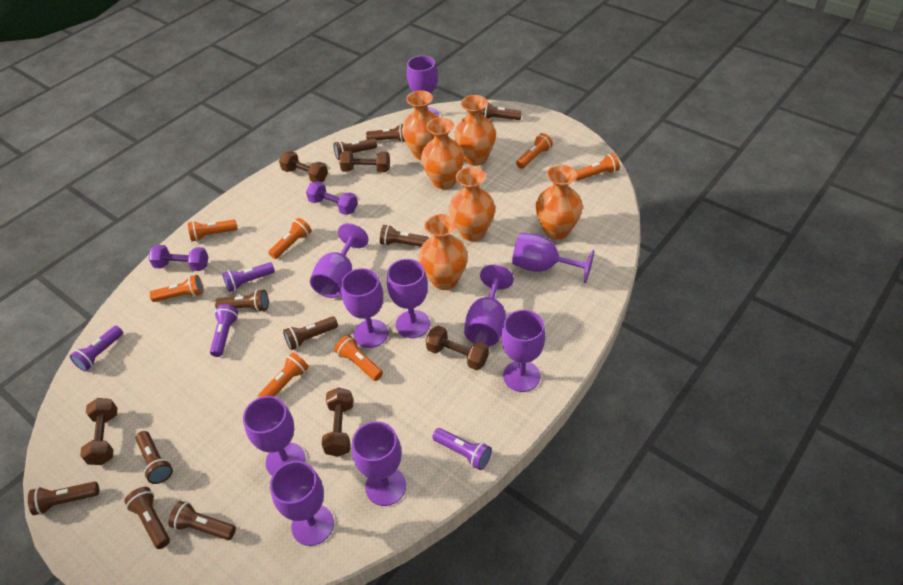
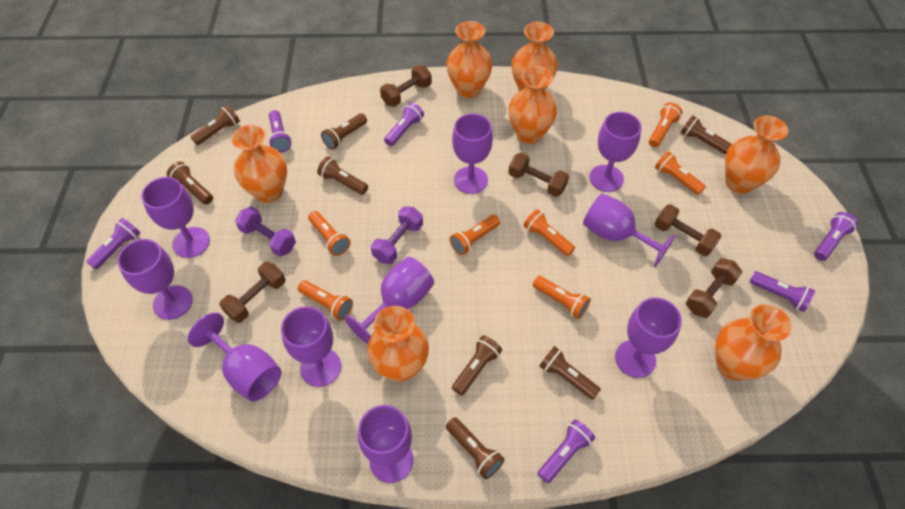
brown flashlight: [28,481,99,515] [124,487,170,549] [135,431,173,484] [168,501,236,540] [215,289,269,312] [283,316,338,350] [333,138,377,160] [366,124,405,142] [380,225,429,247] [481,103,522,120] = 10 -> [167,162,213,205] [191,105,240,145] [317,156,368,195] [321,113,367,150] [446,417,505,479] [452,335,502,396] [540,346,601,400] [681,115,732,154] = 8
orange vase: [402,90,438,160] [419,214,468,290] [421,117,464,189] [449,167,495,241] [454,95,496,166] [536,165,583,240] = 6 -> [231,125,287,203] [367,306,429,382] [446,21,492,98] [509,66,557,144] [511,22,558,91] [715,304,792,380] [725,116,788,194] = 7
purple flashlight: [70,326,123,371] [210,304,238,357] [222,262,275,292] [432,428,492,470] = 4 -> [86,218,140,269] [269,110,291,152] [384,102,424,146] [538,419,595,483] [750,271,815,312] [814,212,858,261] = 6

